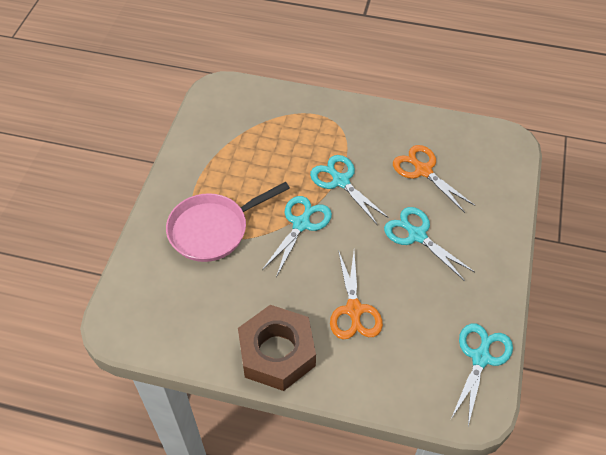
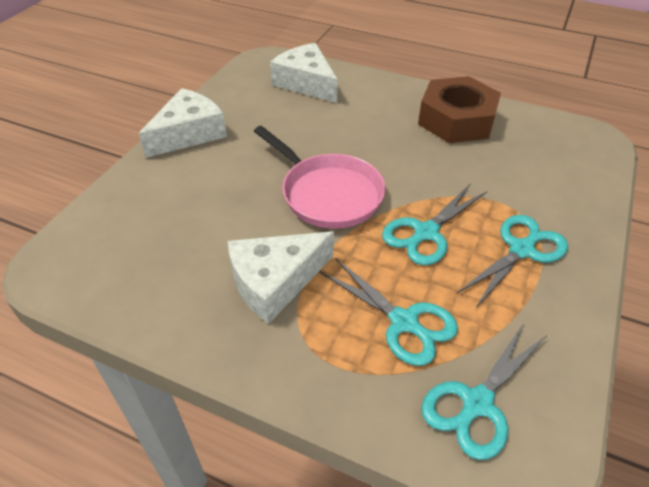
orange scissors: [330,250,383,339] [393,145,476,213] = 2 -> none = 0
white cheese: none = 0 -> [139,88,227,158] [228,231,334,324] [270,43,338,103] = 3

